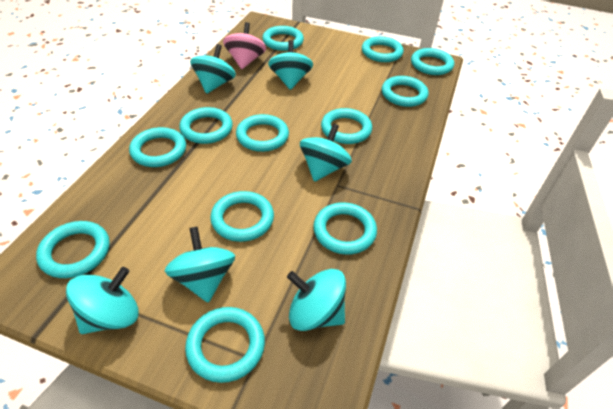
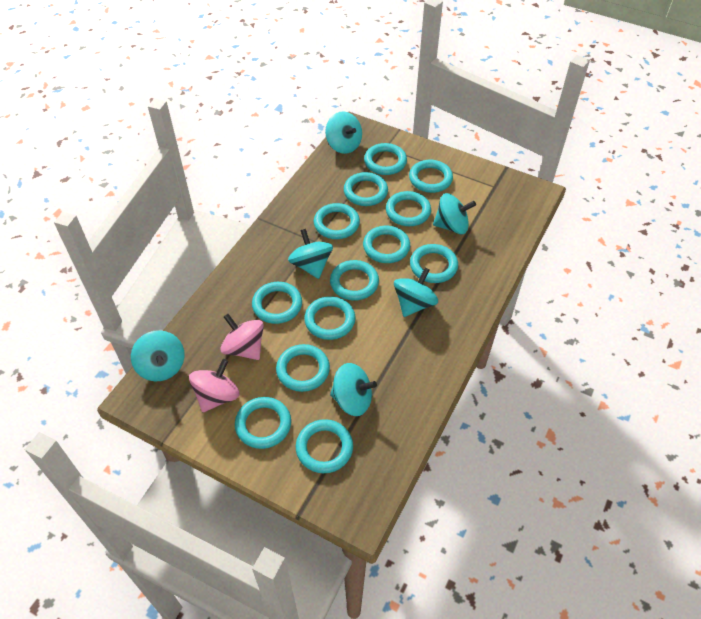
pink spinning top: [223,22,266,69] = 1 -> [189,359,240,412] [220,314,264,360] = 2
turquoise ring: [36,221,110,278] [129,127,186,167] [179,107,233,144] [185,307,265,383] [210,191,274,242] [236,114,289,152] [262,26,304,51] [313,203,377,255] [321,108,372,144] [362,36,404,62] [382,76,428,107] [411,48,454,75] = 12 -> [235,397,291,449] [252,282,302,324] [276,344,330,392] [296,419,353,473] [304,296,355,340] [314,203,360,239] [330,260,379,301] [344,172,388,206] [363,226,410,263] [364,143,407,175] [386,191,431,226] [409,160,453,193] [410,244,458,283] = 13

